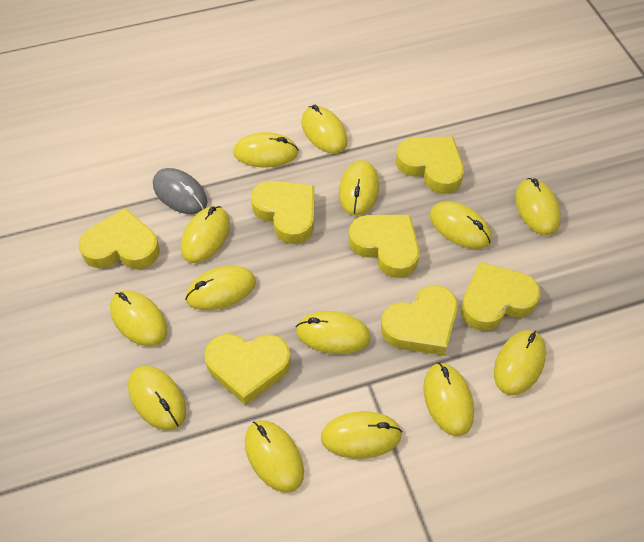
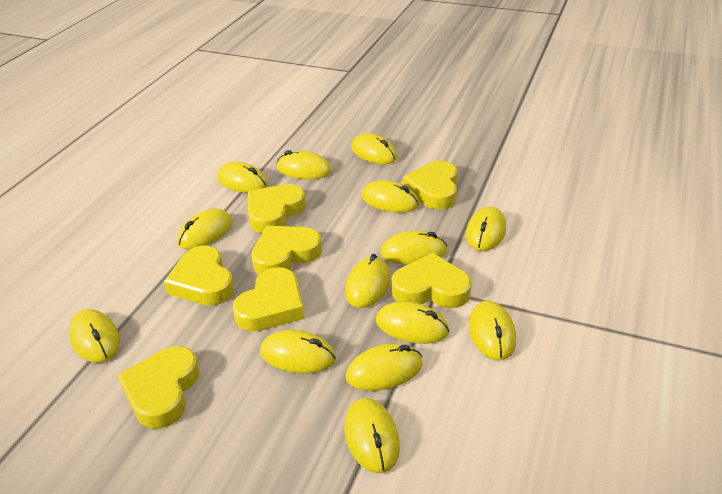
grey mouse: [153,168,207,214] = 1 -> none = 0

